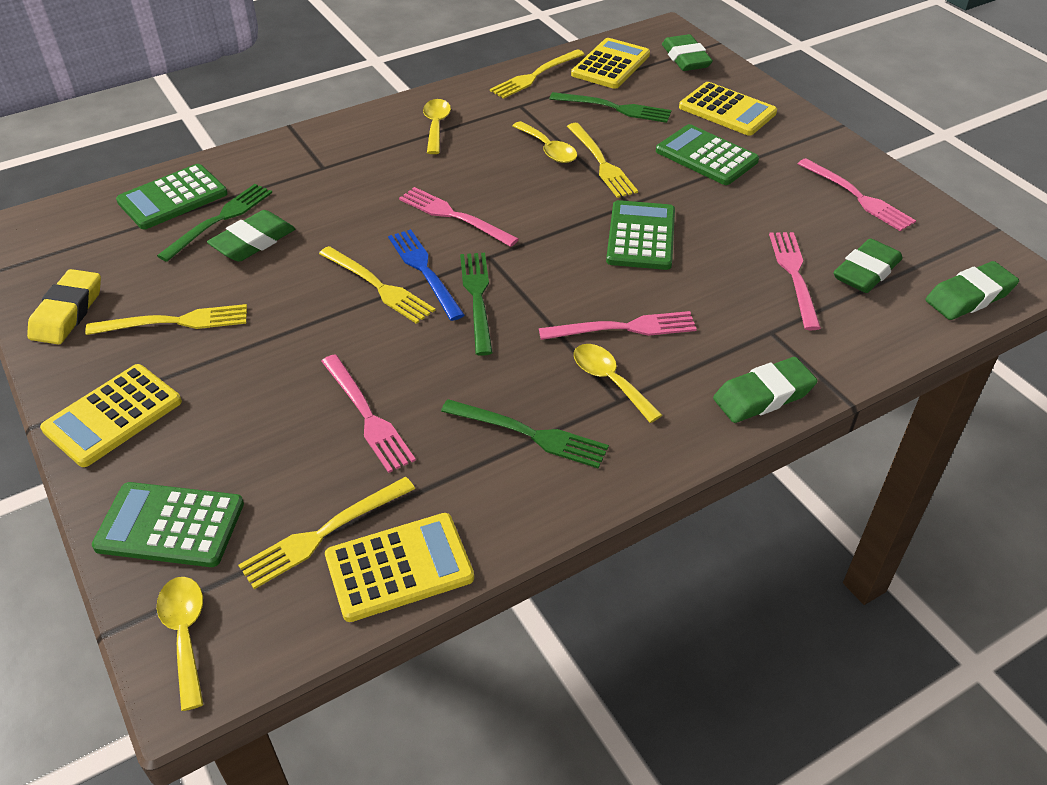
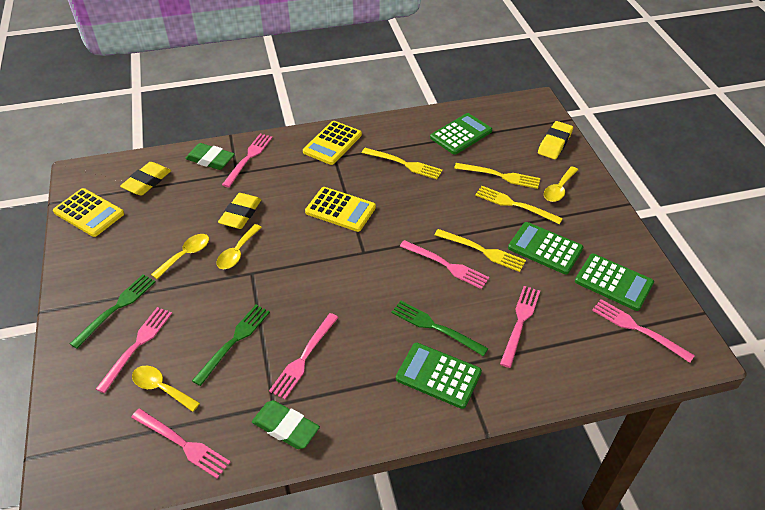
blue fork: [388,229,465,321] = 1 -> none = 0
green eraser: [207,210,295,262] [662,34,713,71] [713,357,818,423] [833,238,903,293] [926,261,1019,320] = 5 -> [185,143,235,170] [252,400,320,449] = 2
green fork: [157,184,272,262] [441,399,609,469] [460,253,493,356] [549,92,672,123] = 4 -> [70,274,155,349] [192,305,270,386] [391,301,489,356] = 3
pink fork: [321,354,416,473] [399,187,519,247] [539,311,697,340] [769,232,821,330] [798,158,916,231] = 5 -> [96,307,172,393] [131,408,230,479] [222,134,273,187] [269,313,339,399] [400,240,489,289] [500,286,540,368] [592,299,695,363] = 7
yellow calculator: [40,364,182,467] [325,513,474,622] [571,38,650,89] [679,82,777,136] = 4 -> [53,188,124,237] [303,121,362,165] [305,187,376,232] = 3
yellow eraser: [27,269,101,345] = 1 -> [120,162,171,195] [218,193,262,229] [538,121,573,159] = 3
yellow fork: [85,304,247,335] [238,477,415,589] [319,246,435,324] [490,49,585,99] [567,123,638,198] = 5 -> [362,148,443,179] [434,229,526,272] [454,163,540,189] [475,186,563,224] = 4

